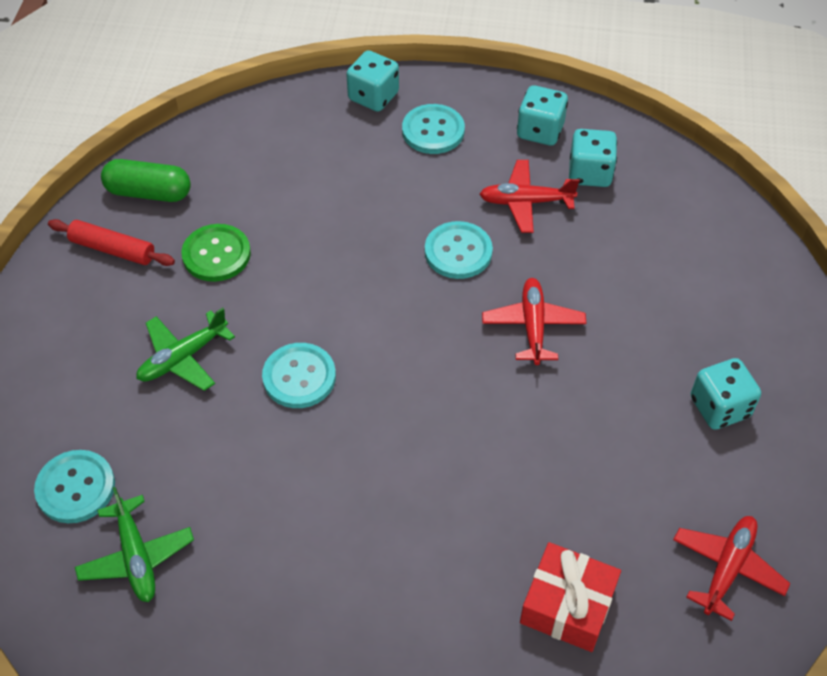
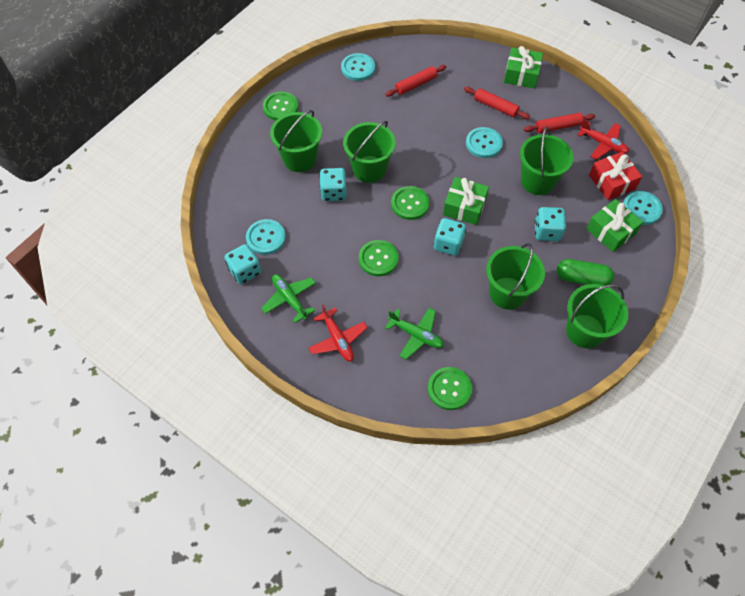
green bucket: none = 0 -> [270,110,322,172] [343,121,396,183] [486,243,545,310] [520,126,574,195] [566,284,629,348] = 5
green button: [181,224,251,282] = 1 -> [263,91,298,121] [359,240,399,276] [391,186,430,220] [428,367,472,410] = 4
green gift: none = 0 -> [443,177,489,225] [504,46,543,88] [586,199,643,252] = 3
red plane: [480,160,580,233] [482,278,586,365] [673,516,791,621] = 3 -> [309,305,368,362] [578,119,629,160] = 2
red rolling pin: [48,219,175,266] = 1 -> [385,65,446,97] [464,87,530,119] [524,113,595,133] = 3

